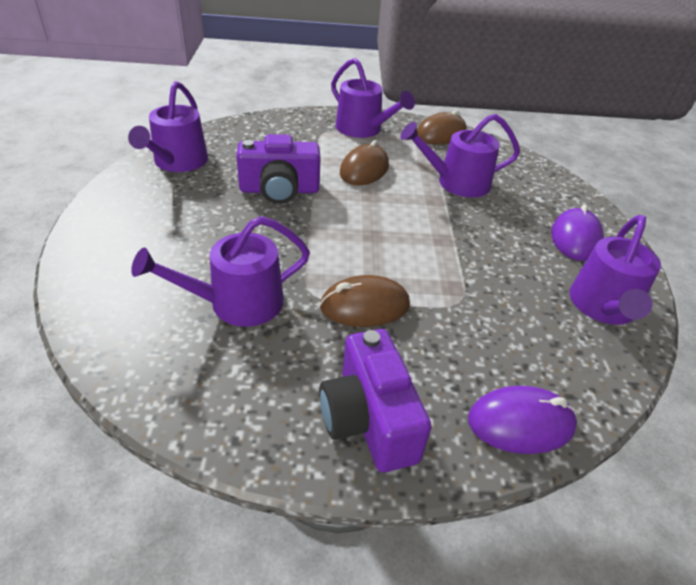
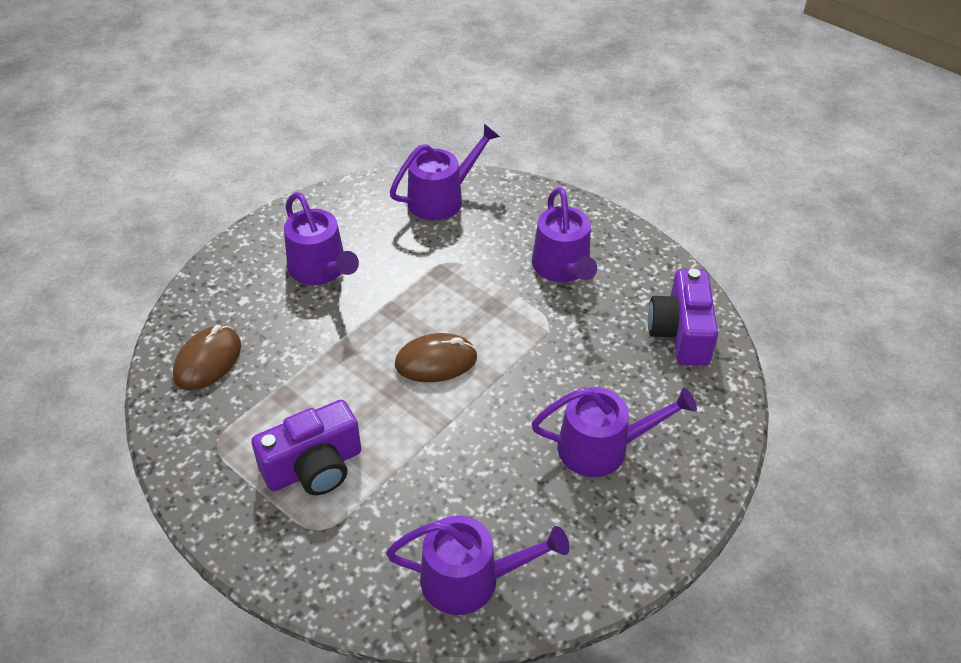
brown mouse: [320,275,410,327] [340,140,389,185] [417,110,467,145] = 3 -> [173,325,241,390] [395,333,477,382] = 2
purple mouse: [468,386,577,454] [551,204,604,261] = 2 -> none = 0

